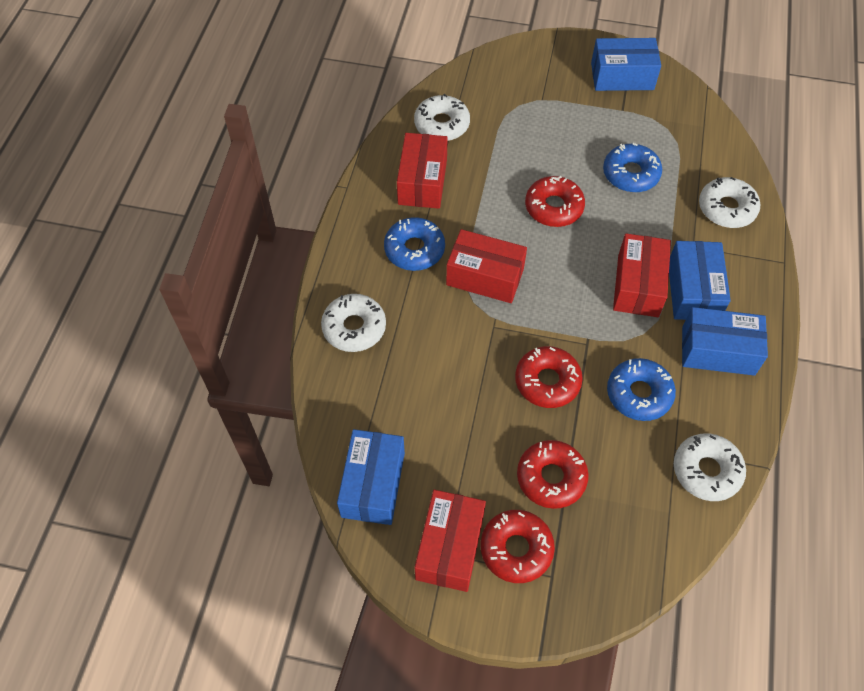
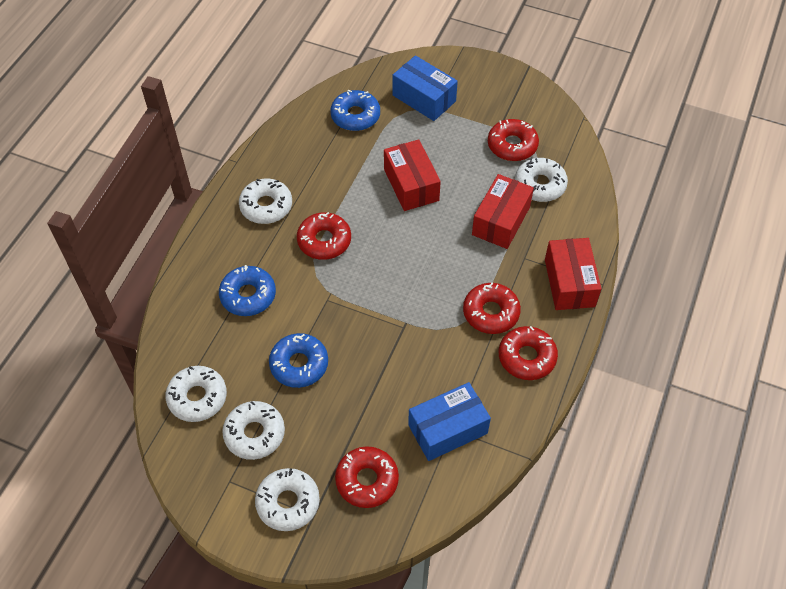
blue box: [337,429,405,525] [591,38,661,91] [669,241,731,320] [682,307,768,376] = 4 -> [393,55,458,121] [408,382,491,461] = 2
red box: [397,133,448,209] [415,490,486,592] [446,229,527,303] [613,233,671,317] = 4 -> [384,139,441,211] [472,174,534,249] [545,238,601,310] = 3
red donut: [481,510,555,583] [515,346,583,408] [517,440,589,509] [525,176,585,227] = 4 -> [297,212,351,260] [335,446,399,508] [463,283,521,334] [488,119,539,161] [499,326,558,380] = 5
white donut: [321,294,386,352] [414,94,470,141] [674,434,746,501] [699,177,760,228] = 4 -> [165,366,227,422] [222,401,285,460] [239,179,292,224] [255,468,320,531] [515,158,568,202] = 5

